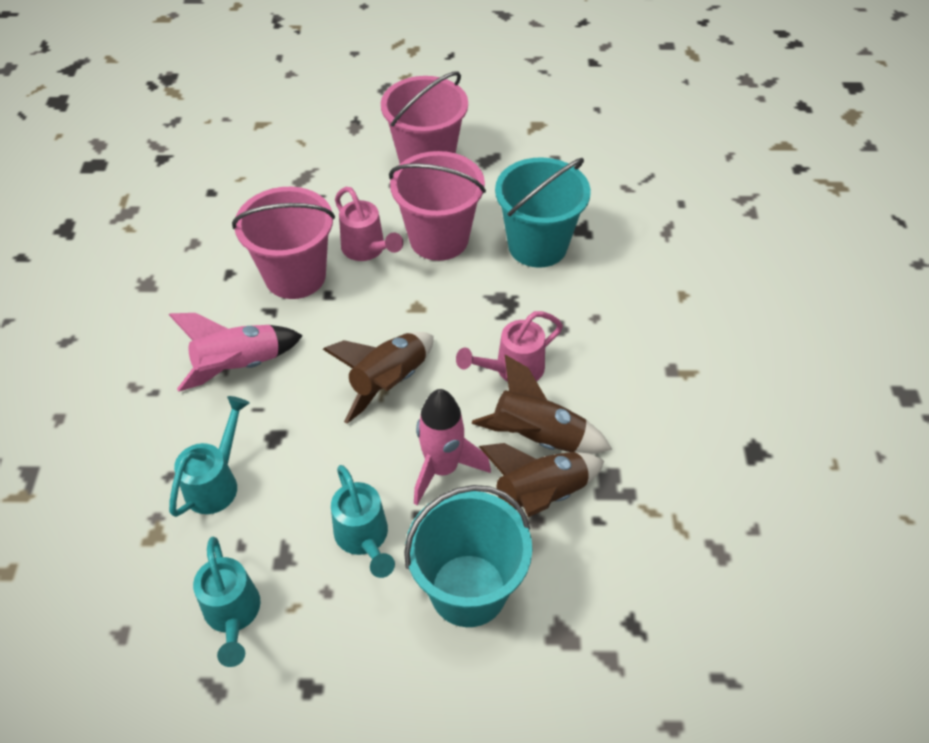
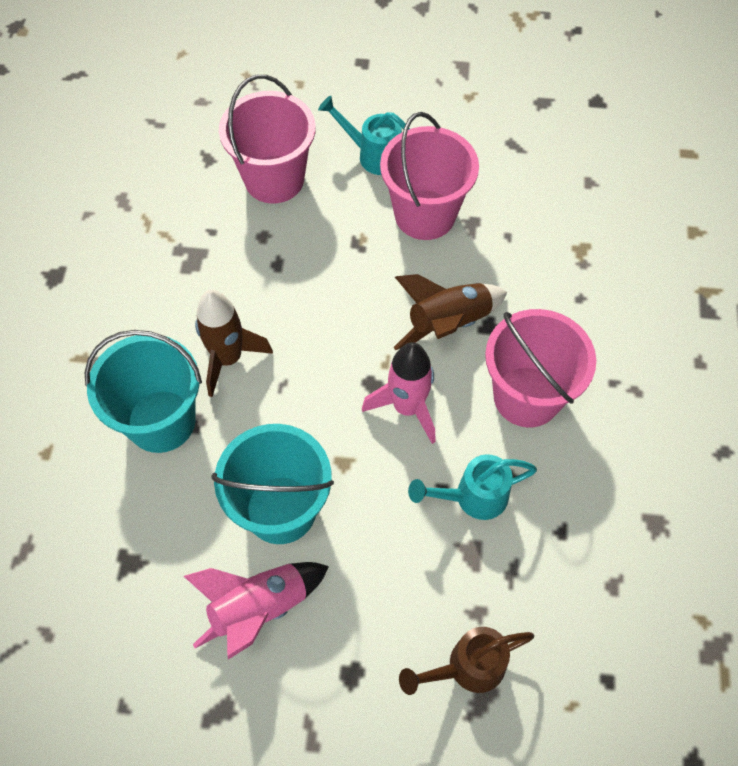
brown rocket: [323,332,433,424] [472,355,612,454] [479,443,604,517] = 3 -> [195,290,273,397] [394,274,507,350] = 2
brown watering can: none = 0 -> [399,627,534,695] = 1
pink watering can: [335,187,403,261] [456,311,563,382] = 2 -> none = 0
turquoise watering can: [169,396,249,517] [193,537,261,667] [331,465,395,578] = 3 -> [318,96,410,175] [408,454,537,520] = 2

